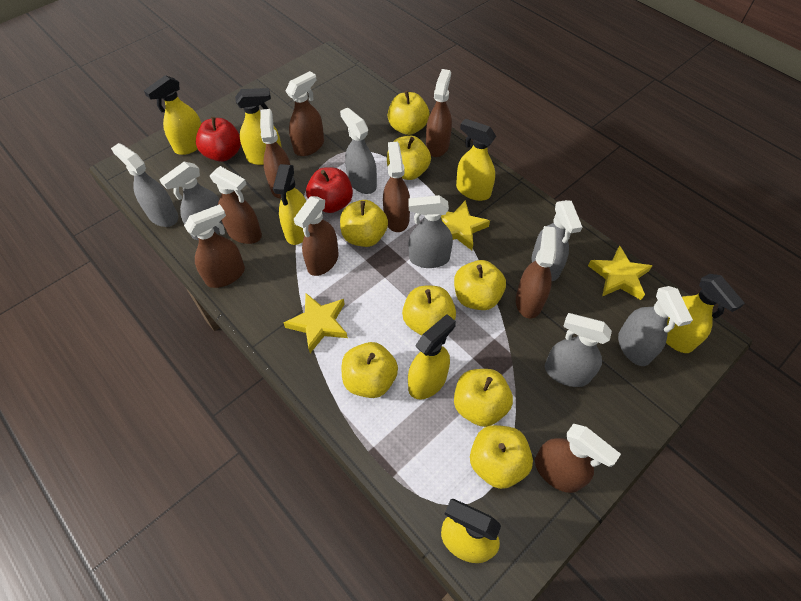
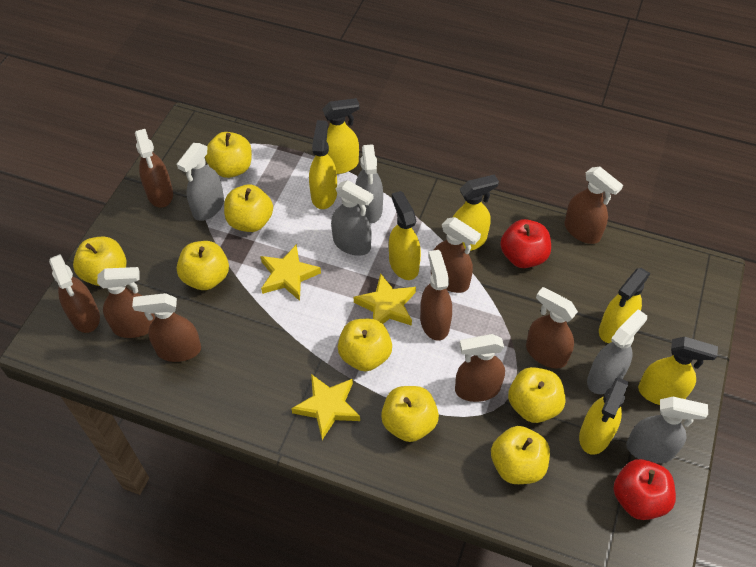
grey spray bottle: [111,143,178,227] [159,162,224,240] [340,107,377,194] [408,195,453,268] [532,200,582,281] [545,313,612,387] [618,286,693,366] = 7 -> [177,143,224,221] [331,180,373,256] [356,144,383,224] [587,309,647,394] [626,397,708,464] = 5

